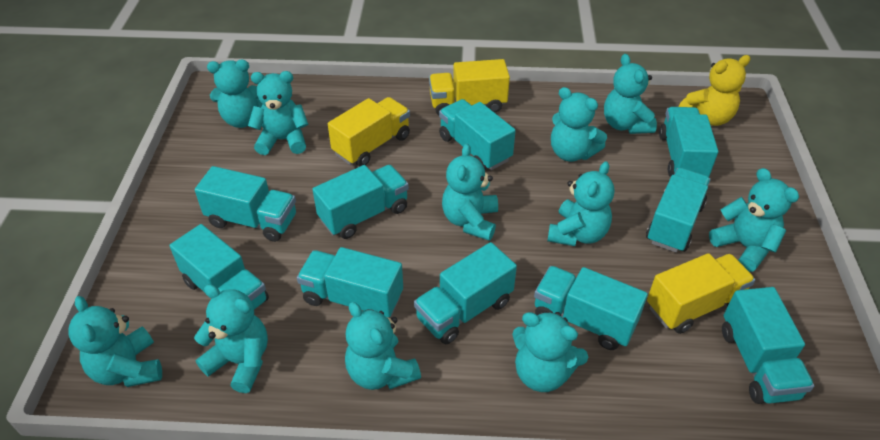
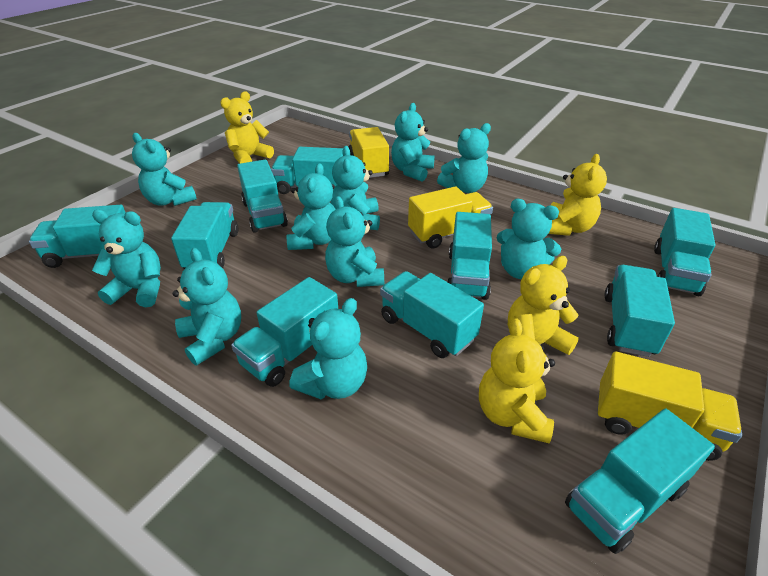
turquoise teddy bear: [68,296,162,387] [194,284,268,393] [207,60,262,128] [248,71,308,155] [345,302,421,390] [442,143,498,241] [512,311,588,392] [547,161,614,246] [551,87,607,162] [604,54,657,134] [709,168,799,272] = 11 -> [92,210,161,307] [132,133,197,206] [173,248,241,365] [287,163,336,250] [289,298,367,399] [325,196,384,287] [331,146,380,230] [391,103,435,182] [437,123,491,193] [497,198,561,279] = 10
yellow teddy bear: [679,55,751,126] = 1 -> [220,91,274,164] [479,318,555,443] [508,256,579,358] [548,154,607,236] = 4

